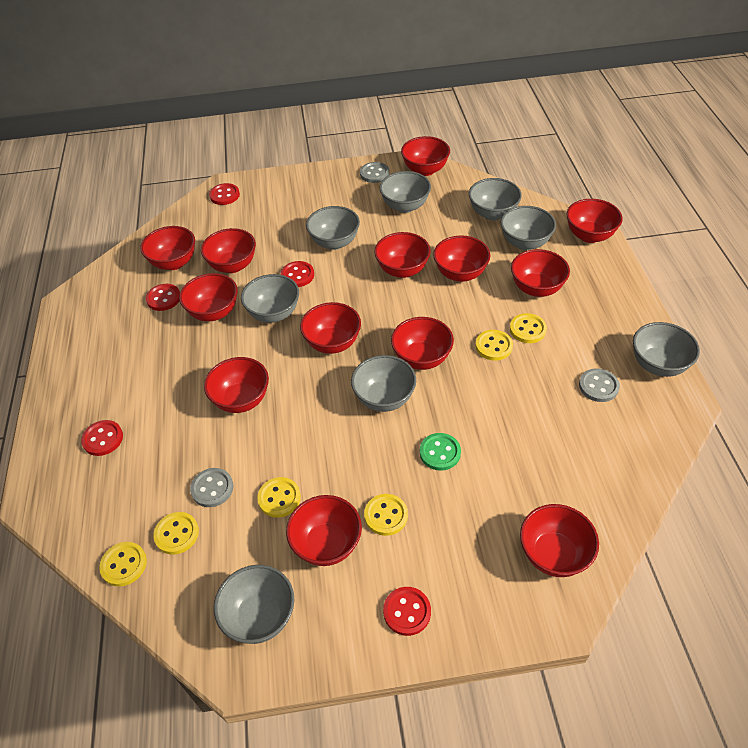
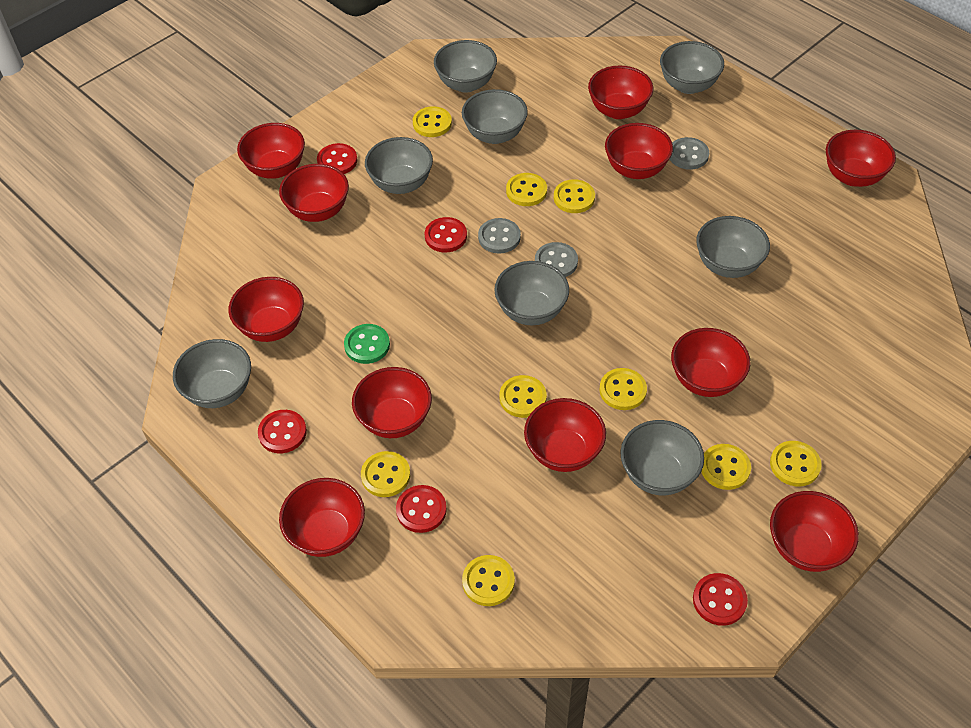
red bowl: [140,226,195,270] [179,273,238,321] [201,228,256,273] [204,357,269,413] [286,495,362,566] [300,302,361,354] [374,232,431,278] [391,317,454,370] [401,136,450,176] [433,235,490,282] [511,249,570,297] [520,504,599,577] [567,199,623,243] = 13 -> [229,277,304,342] [237,123,305,179] [279,164,349,222] [279,478,365,557] [352,367,432,438] [524,398,606,472] [588,65,653,119] [605,123,673,179] [671,328,751,397] [770,491,859,572] [826,130,896,187] = 11
yellow button: [99,542,147,587] [153,512,199,555] [257,477,301,518] [364,494,408,536] [476,330,513,361] [510,313,547,343] = 6 -> [361,451,410,497] [413,106,452,137] [462,555,515,606] [499,375,547,418] [506,173,547,206] [554,179,595,213] [599,368,647,410] [701,444,751,490] [770,441,822,486] = 9

